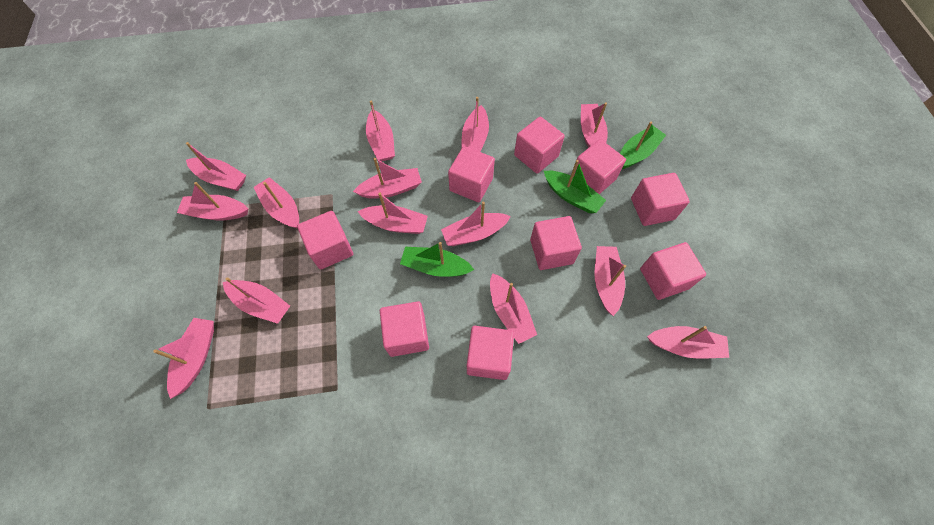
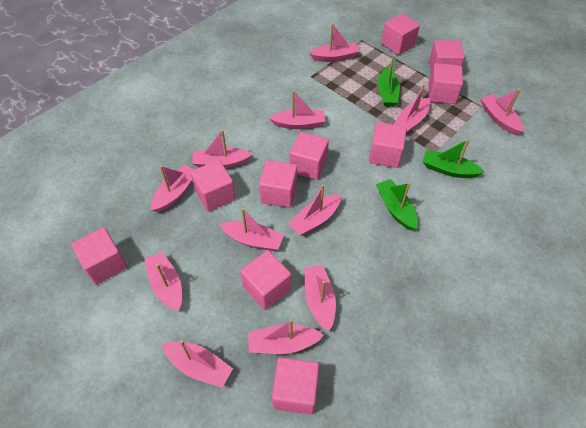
pink boat: [153,318,214,399] [177,182,248,221] [186,142,246,191] [223,277,290,324] [253,177,299,229] [353,158,422,198] [357,192,428,234] [366,101,395,162] [441,202,511,246] [461,97,489,152] [490,273,537,344] [581,102,608,148] [595,246,626,316] [647,326,729,359] = 14 -> [144,252,182,311] [151,165,195,212] [162,340,233,388] [192,130,252,168] [219,208,284,251] [248,319,324,354] [269,90,325,129] [288,185,341,235] [304,265,336,332] [309,23,360,62] [393,84,430,133] [481,89,524,135] = 12
pink cube: [297,211,353,270] [380,301,429,357] [448,146,495,202] [467,326,514,380] [514,117,565,174] [530,216,582,270] [574,139,626,194] [631,173,690,226] [640,242,706,300] = 9 -> [71,227,127,285] [191,160,236,212] [240,250,291,310] [259,160,297,208] [272,357,319,415] [290,132,329,180] [369,122,407,168] [381,14,420,55] [428,63,463,104] [429,40,465,73] = 10

